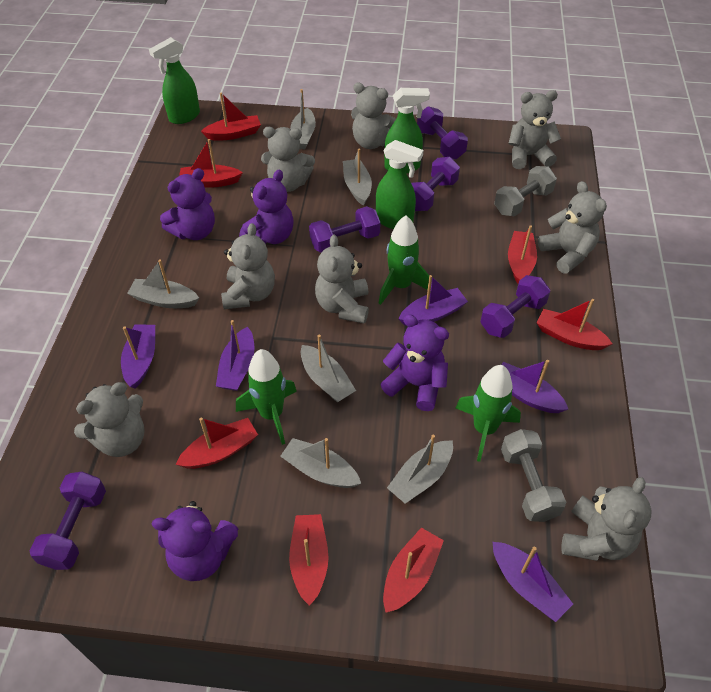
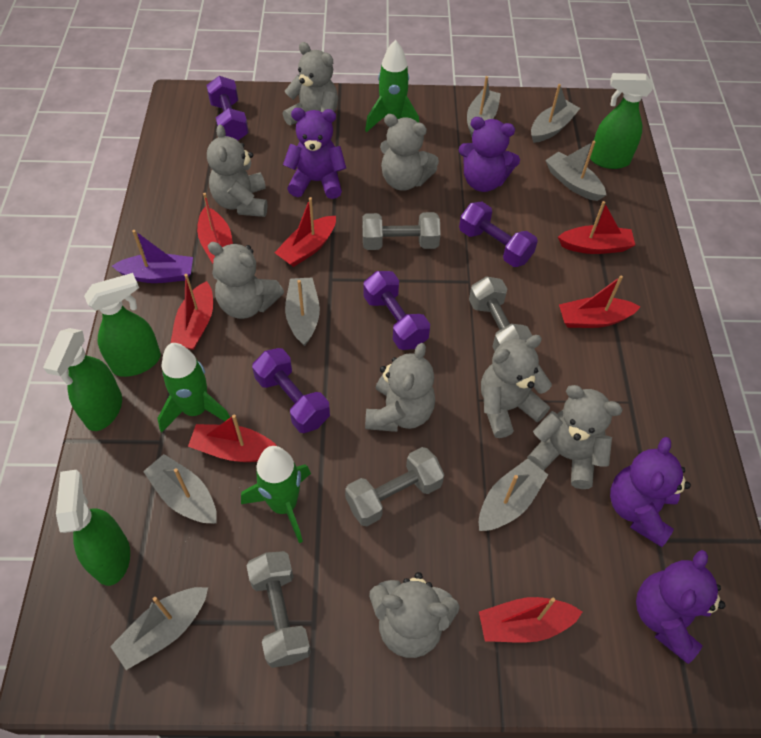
green spray bottle: [149,37,200,124] [376,140,424,229] [384,88,430,174] = 3 -> [43,328,122,431] [56,470,130,586] [84,273,161,377] [590,73,653,169] = 4
grey boat: [127,259,199,308] [280,438,361,488] [290,89,316,149] [301,335,356,402] [343,148,372,206] [387,435,453,504] = 6 -> [110,587,208,670] [143,454,217,524] [285,277,320,346] [467,76,501,137] [479,458,548,531] [531,84,580,143] [545,141,606,201] = 7
grey dumbbell: [494,166,557,216] [501,429,566,522] = 2 -> [246,551,311,668] [345,447,444,526] [362,212,441,250] [469,276,532,351] = 4
purple boat: [121,325,155,389] [216,320,254,391] [398,275,468,325] [493,542,573,622] [501,360,568,413] = 5 -> [112,230,193,283] = 1
purple dumbbell: [30,472,106,570] [309,206,380,253] [411,157,460,211] [417,106,468,160] [480,275,550,338] = 5 -> [206,76,249,140] [252,348,330,433] [363,271,430,350] [459,202,538,267] = 4

